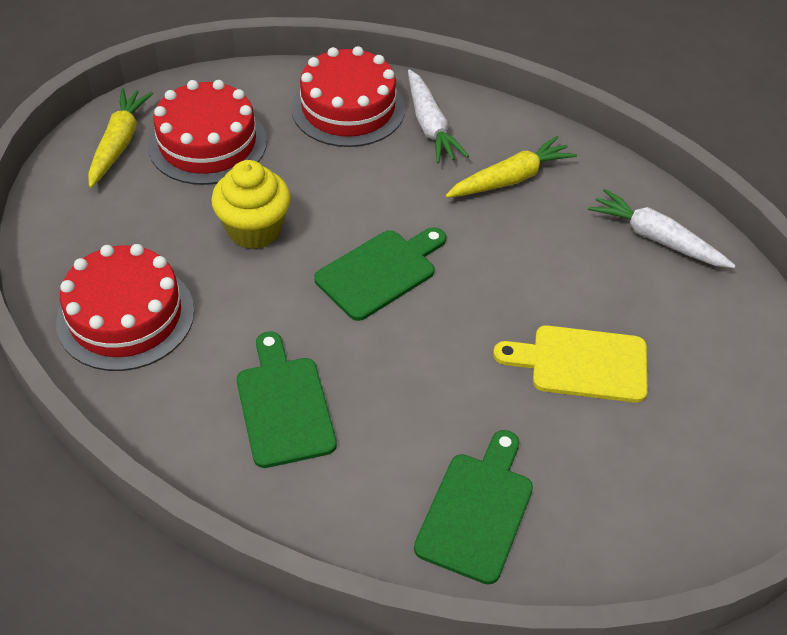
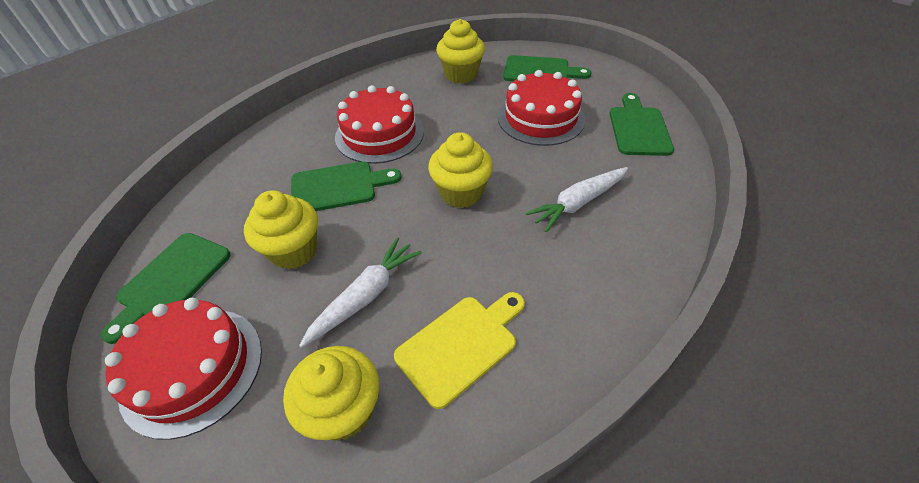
green cutting board: [237,332,337,468] [314,227,446,321] [414,430,533,585] = 3 -> [101,233,231,344] [291,161,401,211] [503,55,592,82] [610,93,674,156] = 4
yellow carrot: [88,88,153,188] [445,136,577,198] = 2 -> none = 0
yellow cupcake: [211,160,291,249] = 1 -> [244,190,318,269] [283,346,379,441] [428,132,493,208] [436,19,485,84] = 4

